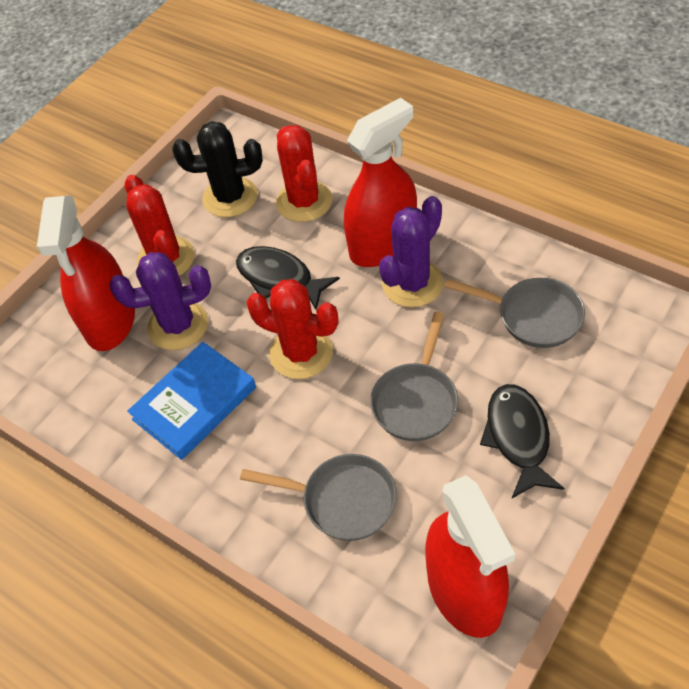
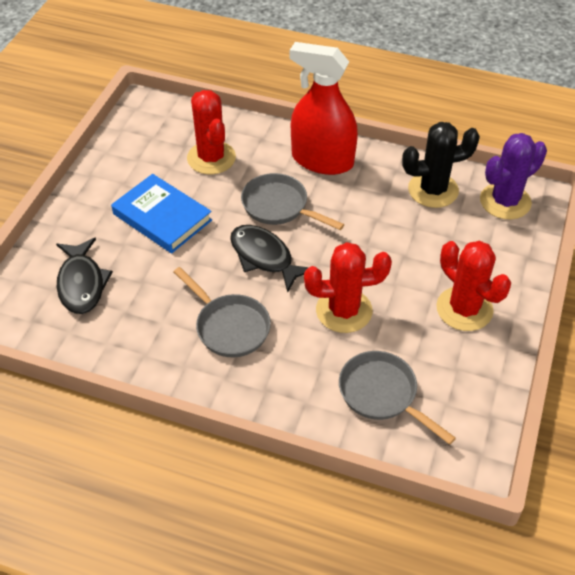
purple cactus: [110,252,211,350] [379,196,444,307] = 2 -> [480,133,547,219] = 1
red spray bottle: [37,196,135,351] [344,98,417,267] [425,475,515,638] = 3 -> [290,42,358,175] = 1

